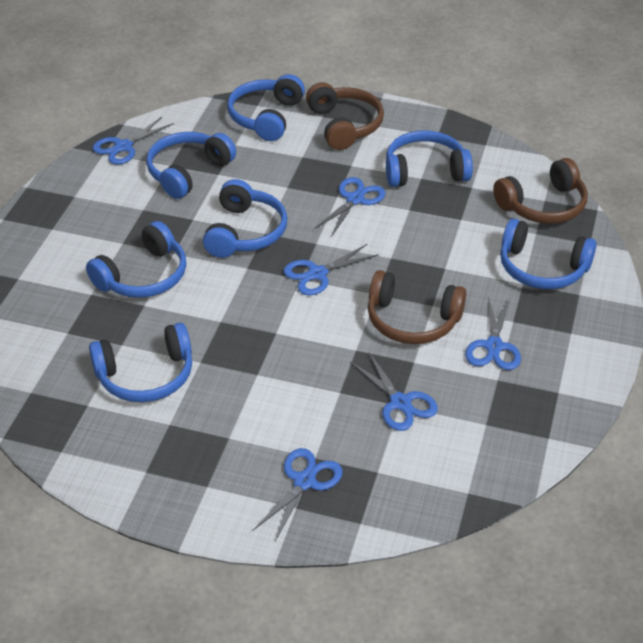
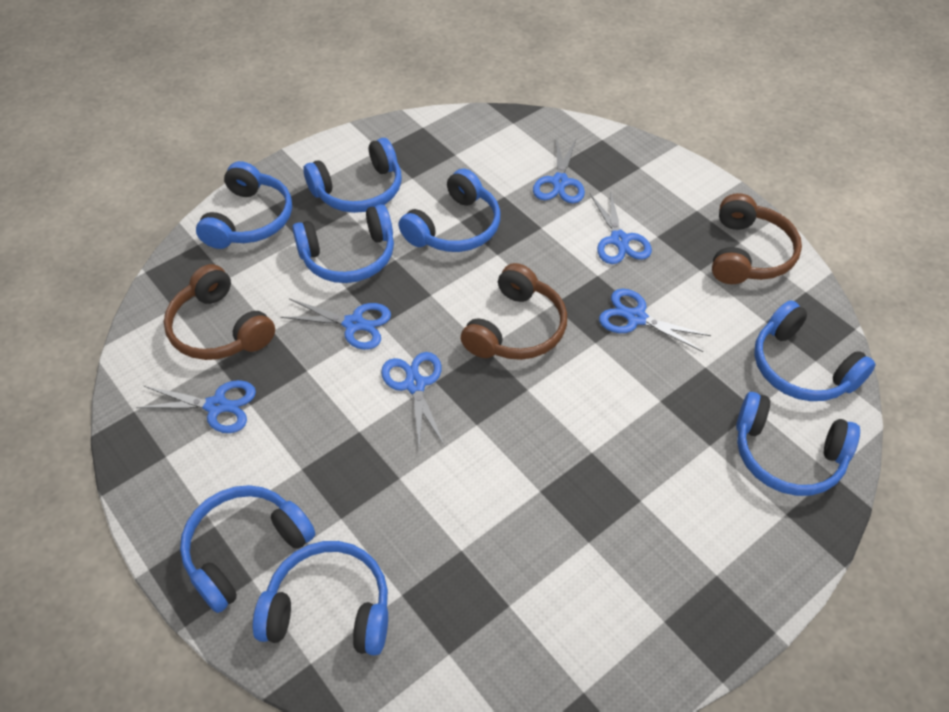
blue headphones: [86,221,186,298] [89,323,192,402] [146,132,236,199] [203,179,287,258] [227,74,305,141] [386,131,473,187] [500,219,597,289] = 7 -> [180,485,315,613] [196,161,292,249] [253,541,388,656] [292,204,394,283] [303,138,402,213] [399,168,500,252] [736,392,860,496] [754,300,876,401] = 8

